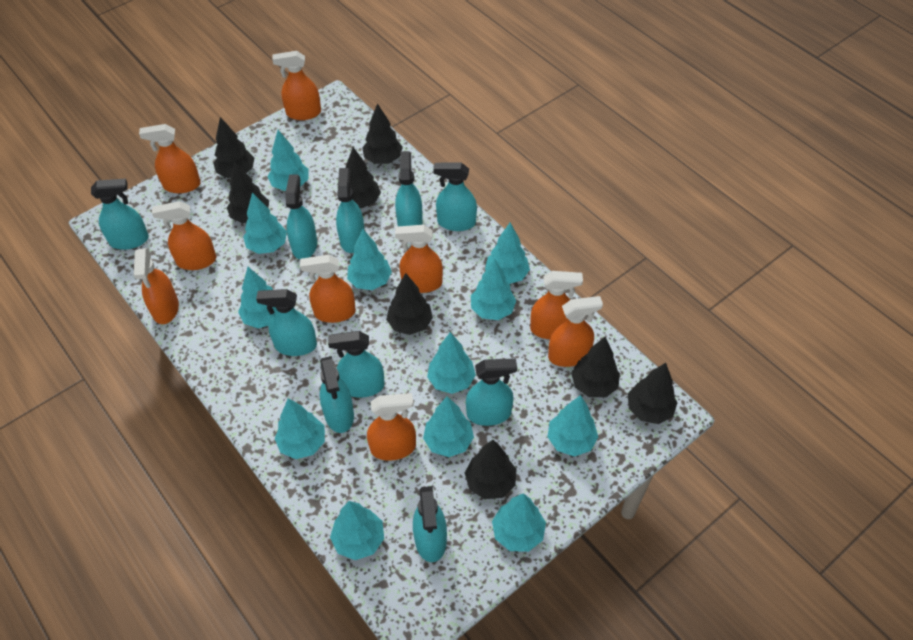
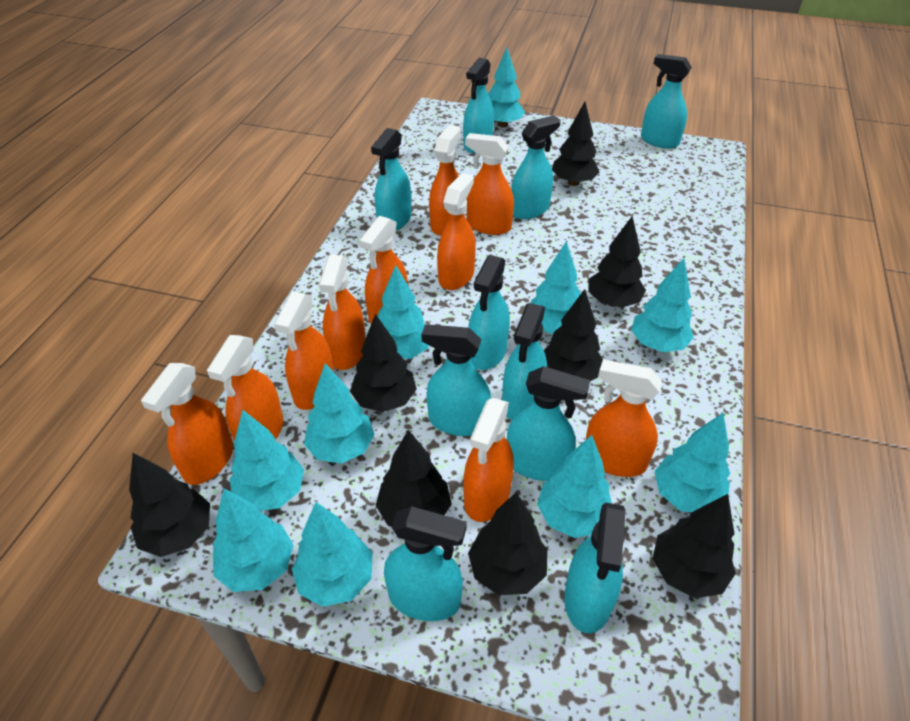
orange spray bottle: [134,248,179,324] [139,124,201,193] [152,201,216,270] [272,51,321,120] [300,255,356,323] [367,393,416,461] [395,225,443,293] [530,271,583,339] [548,296,603,367] = 9 -> [141,363,233,485] [207,335,283,441] [274,292,334,410] [319,254,366,370] [359,216,408,324] [429,125,461,236] [437,173,476,290] [463,398,514,522] [465,133,514,235] [586,359,662,477] = 10
turquoise tree: [238,267,277,328] [243,192,287,254] [268,130,309,191] [274,398,325,459] [330,501,384,560] [347,229,392,290] [423,396,474,457] [427,332,476,394] [471,259,516,320] [485,223,530,284] [492,493,546,552] [548,395,598,457] = 12 -> [213,488,294,592] [229,410,304,511] [292,502,373,607] [304,363,375,464] [378,265,429,359] [488,48,525,127] [530,241,581,334] [537,435,612,538] [631,258,694,352] [654,413,730,513] = 10

